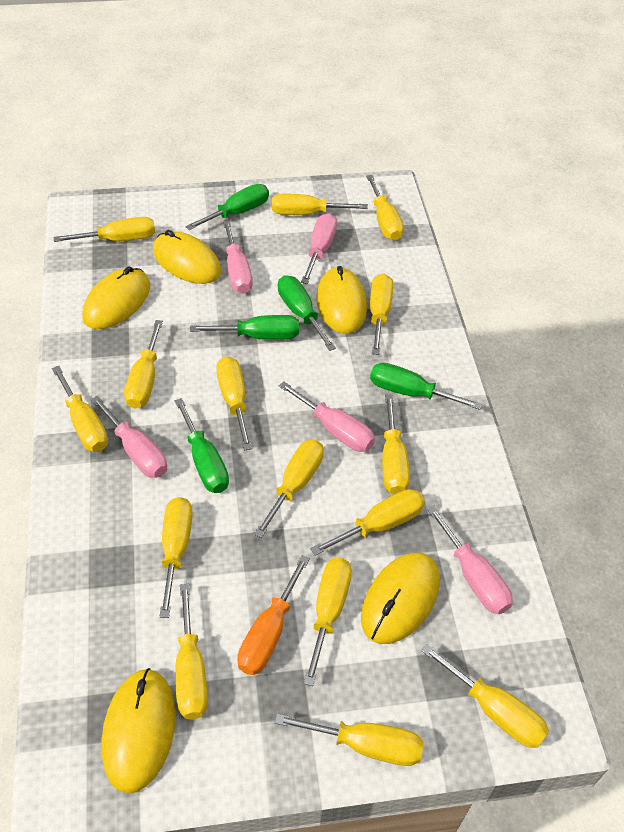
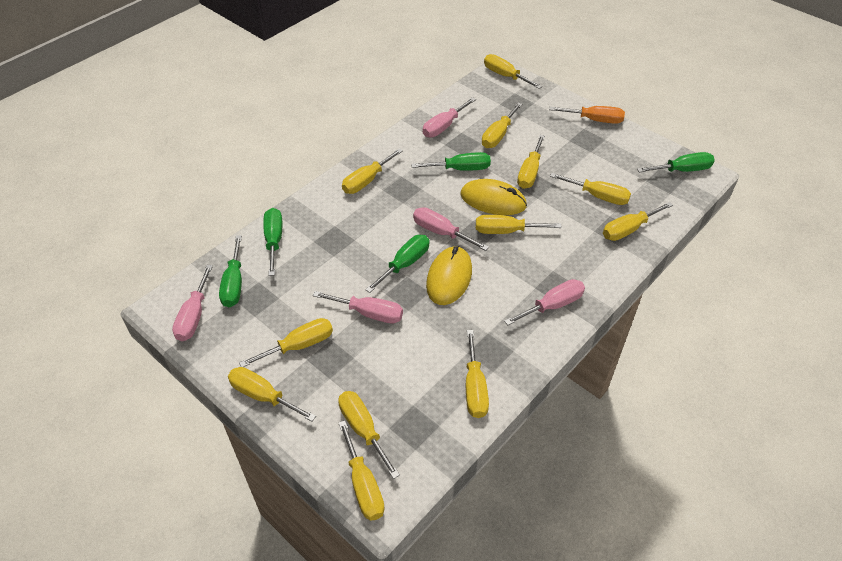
yellow mouse: [82,266,150,329] [102,668,176,794] [153,230,221,284] [316,266,367,334] [361,553,440,644] = 5 -> [426,246,472,305] [460,179,527,215] = 2
yellow screwdriver: [52,366,108,452] [54,217,155,242] [124,320,163,409] [160,497,193,618] [175,584,208,719] [216,356,252,451] [254,440,324,538] [272,194,368,215] [275,713,424,766] [304,558,352,686] [311,489,425,556] [366,175,404,241] [370,274,393,355] [382,394,410,494] [421,644,549,748] = 15 -> [228,367,316,421] [239,318,333,367] [338,391,400,479] [338,421,385,521] [342,148,403,194] [466,330,489,418] [476,215,562,234] [482,103,522,148] [484,54,542,89] [517,135,545,189] [550,173,631,205] [603,202,673,241] = 12

